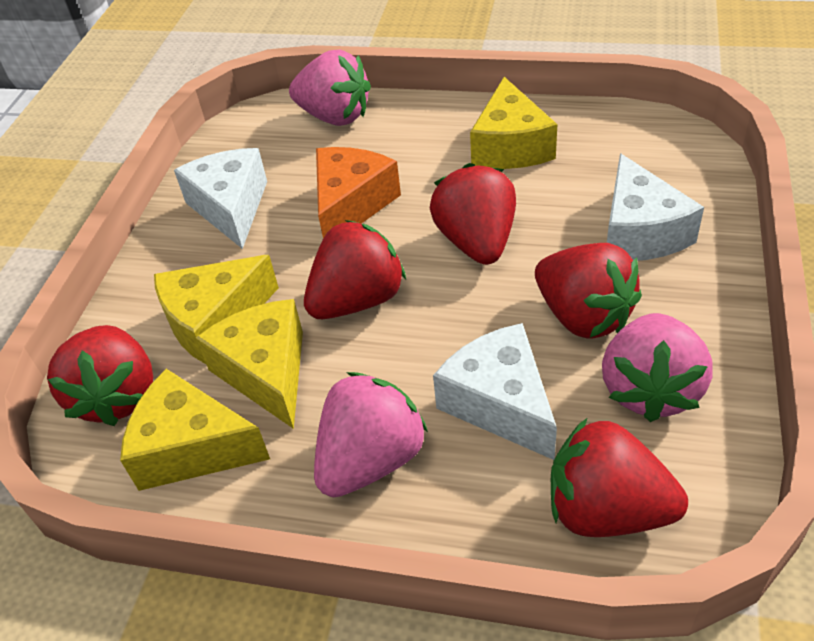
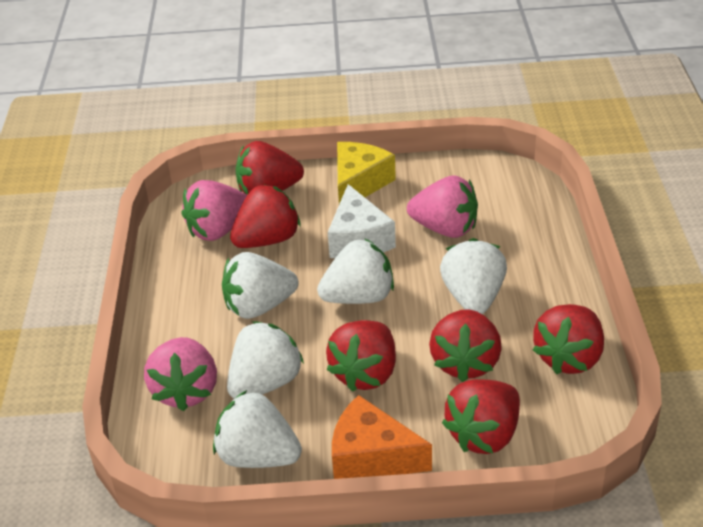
red strawberry: [47,325,153,426] [304,220,406,319] [430,163,516,265] [535,243,642,339] [551,418,688,537] = 5 -> [230,184,301,248] [236,141,304,195] [326,320,396,392] [429,309,502,382] [442,379,520,454] [533,304,604,374] = 6
white cheese: [174,148,267,249] [433,323,557,460] [607,153,704,261] = 3 -> [328,184,396,258] = 1
white strawberry: none = 0 -> [213,390,302,468] [222,252,299,319] [227,321,304,399] [317,238,394,304] [440,238,507,314] = 5
yellow cheese: [120,369,270,491] [154,255,279,364] [196,299,303,429] [470,77,557,169] = 4 -> [337,142,396,204] = 1

